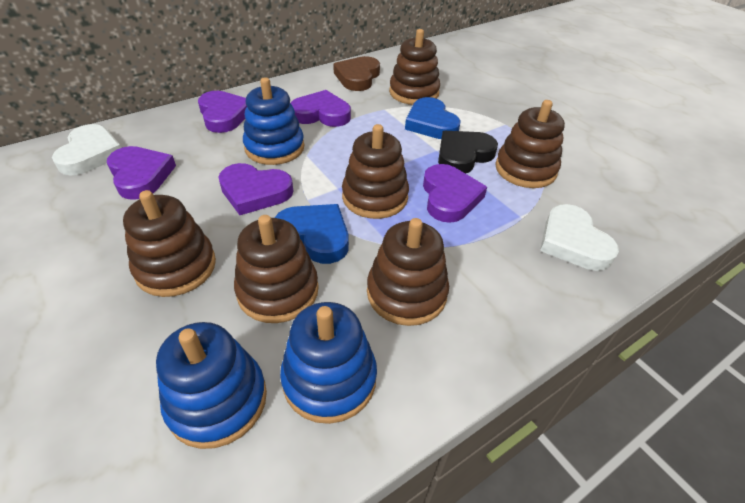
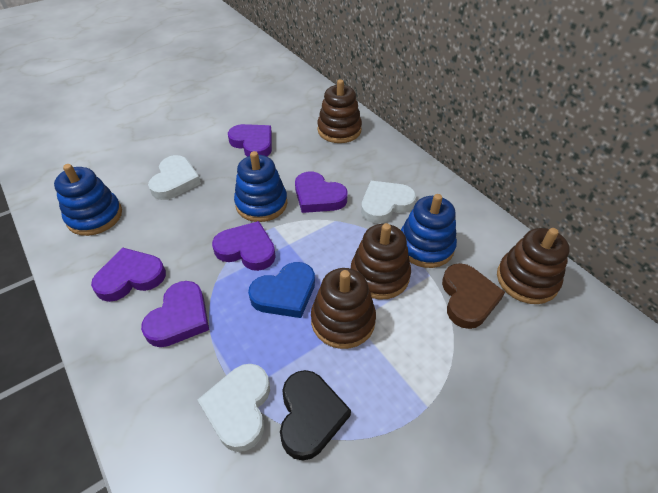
blue heart: [274,204,349,264] [405,97,461,139] = 2 -> [248,262,315,318] = 1
brown stacking toy: [123,190,216,297] [234,215,319,323] [342,124,409,219] [367,218,449,326] [389,29,440,105] [495,100,565,188] = 6 -> [311,268,376,349] [317,79,362,143] [351,223,411,300] [497,228,570,304] = 4
white heart: [52,124,121,176] [540,204,619,271] = 2 -> [148,155,201,200] [198,364,270,452] [361,181,416,224] = 3

